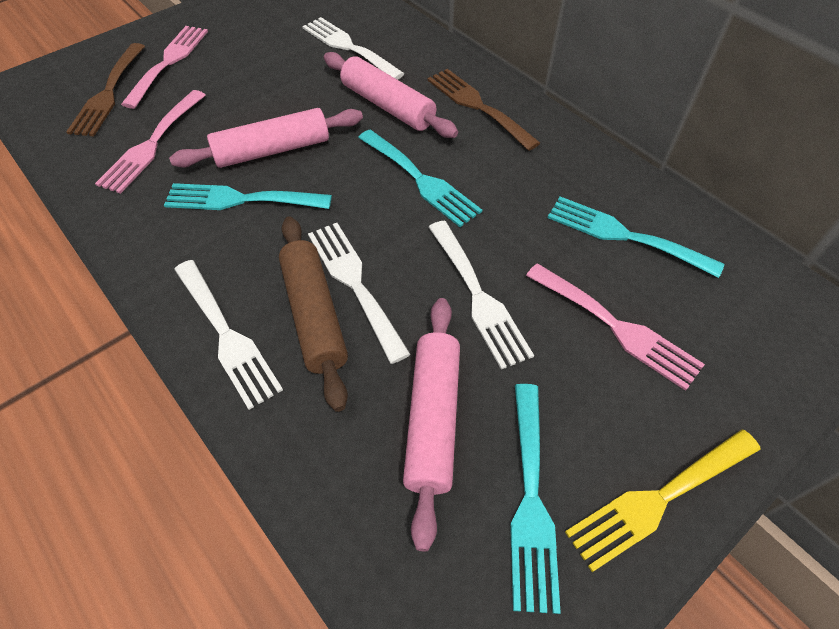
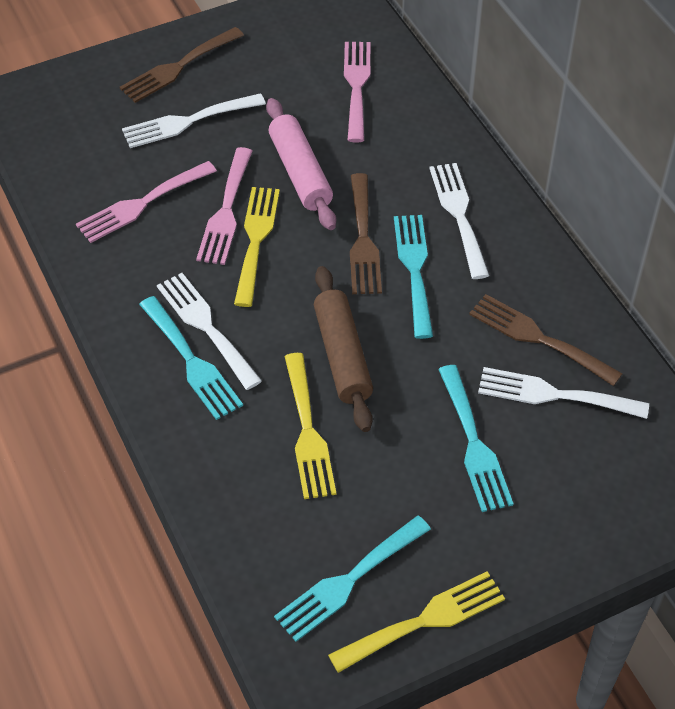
brown fork: [66,43,145,136] [427,69,540,151] = 2 -> [120,27,244,103] [350,173,382,294] [469,294,623,386] = 3
pink rolling pin: [169,108,363,168] [324,52,458,138] [403,298,460,551] = 3 -> [266,98,336,230] = 1
yellow fork: [565,429,761,572] = 1 -> [234,187,280,307] [284,353,336,499] [328,571,505,673] = 3

